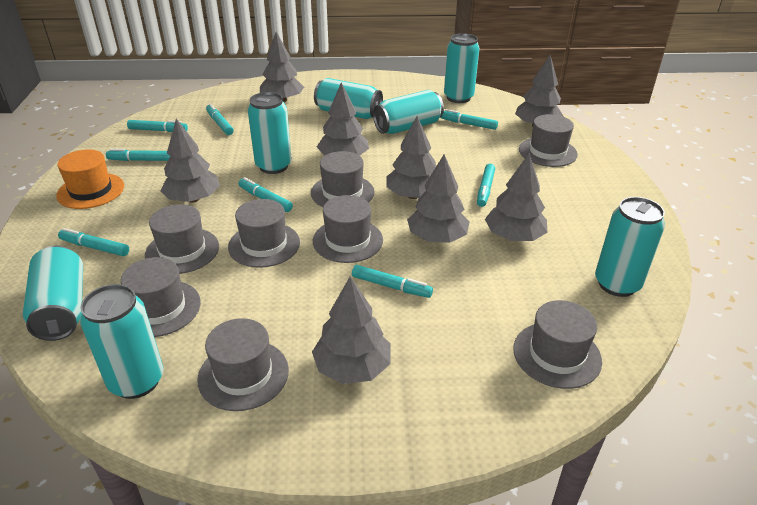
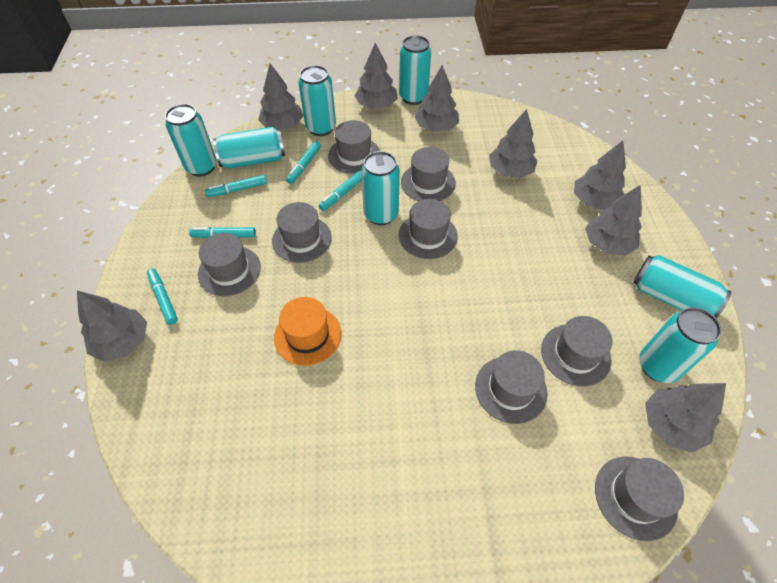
turquoise marker: [58,228,129,256] [106,149,170,161] [127,120,188,132] [206,104,234,135] [238,177,293,212] [352,265,433,298] [440,109,498,130] [477,164,495,207] = 8 -> [147,268,178,325] [189,227,256,238] [205,175,267,197] [286,141,321,184] [318,171,362,211] = 5

